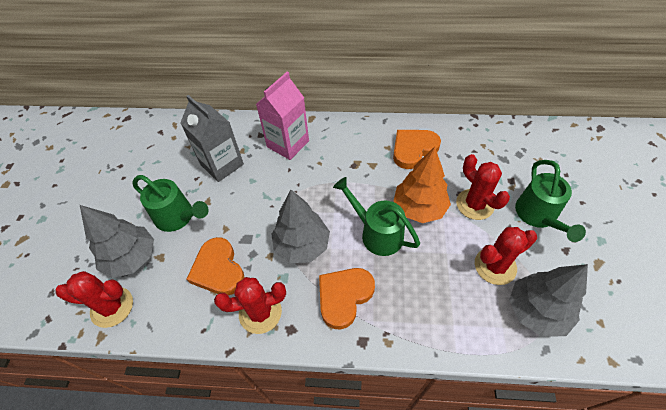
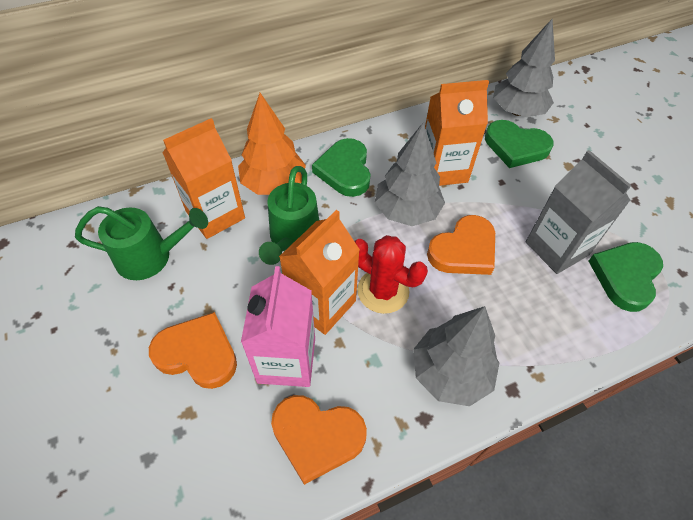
green heart: none = 0 -> [312,138,371,197] [485,120,554,168] [589,242,663,312] = 3
green watering can: [133,175,209,232] [333,177,420,256] [515,160,586,242] = 3 -> [75,206,208,280] [259,166,319,265] = 2
orange carton: none = 0 -> [162,118,245,239] [279,210,360,335] [425,80,489,186] = 3
red cactus: [55,271,133,328] [214,277,286,334] [456,154,510,220] [475,227,537,285] = 4 -> [355,235,428,314] = 1

